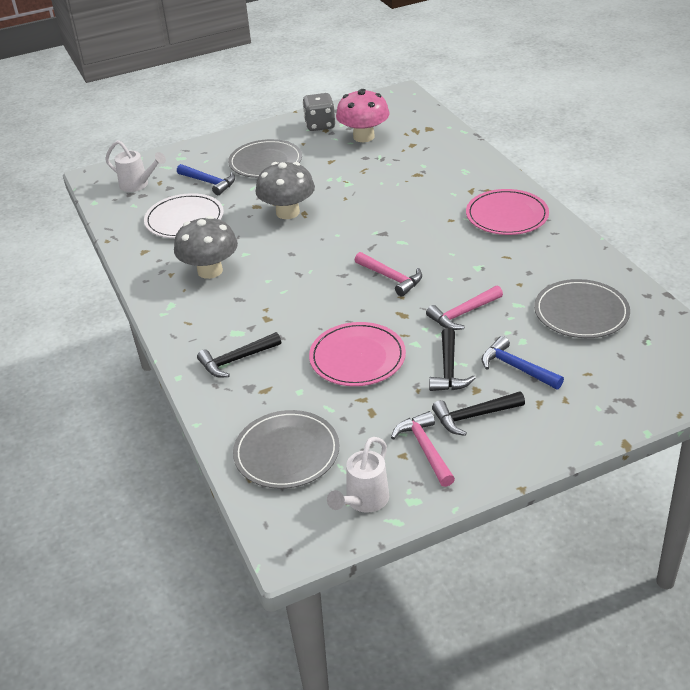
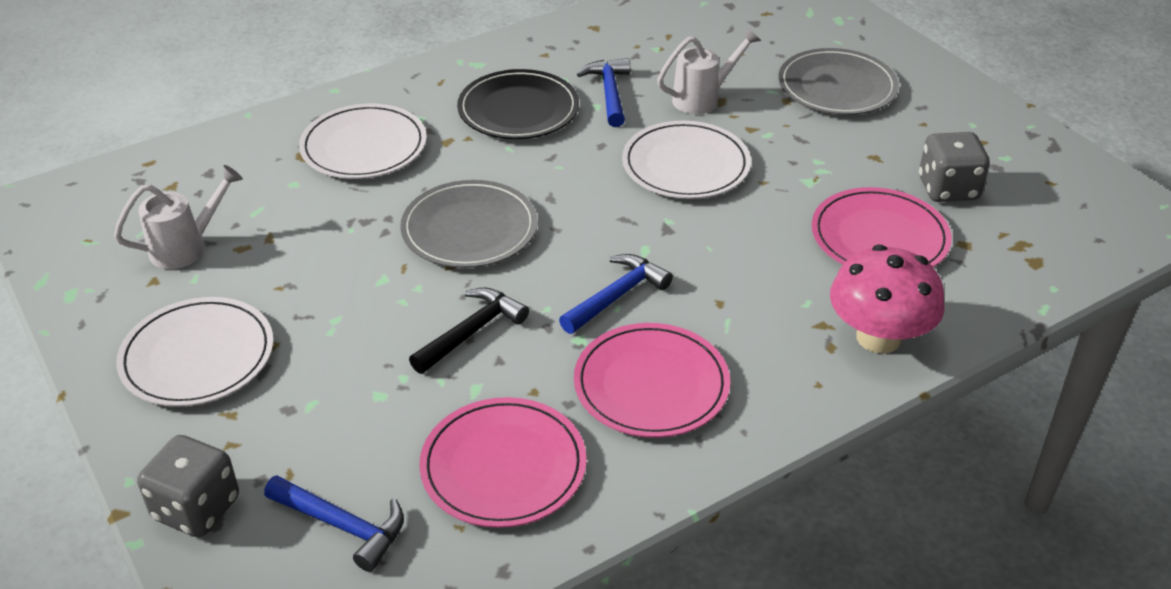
black hammer: [197,332,281,377] [429,328,476,391] [432,391,525,436] = 3 -> [409,287,529,374] = 1
black plate: none = 0 -> [457,69,579,139] = 1
blue hammer: [177,164,235,195] [482,336,564,389] = 2 -> [264,475,404,572] [559,254,673,334] [577,58,630,127] = 3
grey dice: [303,93,335,131] = 1 -> [137,435,239,537] [919,132,990,202] = 2
grey mushroom: [174,216,238,279] [255,162,315,219] = 2 -> none = 0
grey plate: [228,139,302,178] [233,410,340,489] [534,279,630,338] = 3 -> [400,180,538,268] [778,48,899,115] = 2
pink hammer: [355,252,422,296] [391,411,455,487] [426,285,503,330] = 3 -> none = 0
pink plate: [309,322,406,386] [466,189,549,235] = 2 -> [419,397,587,528] [574,323,730,438] [812,187,952,267] = 3
white plate: [144,193,224,238] = 1 -> [116,297,274,407] [299,104,427,179] [622,121,751,199] = 3

